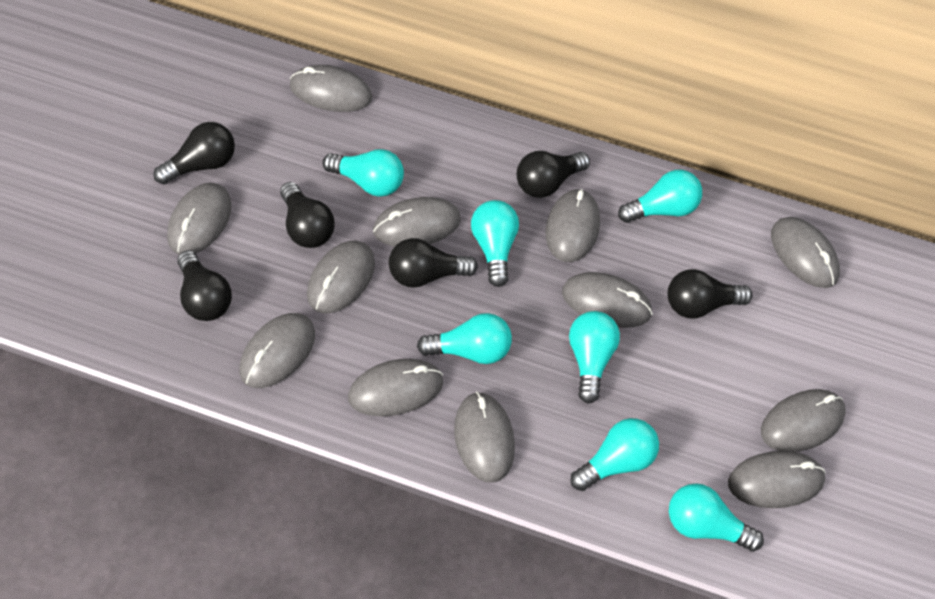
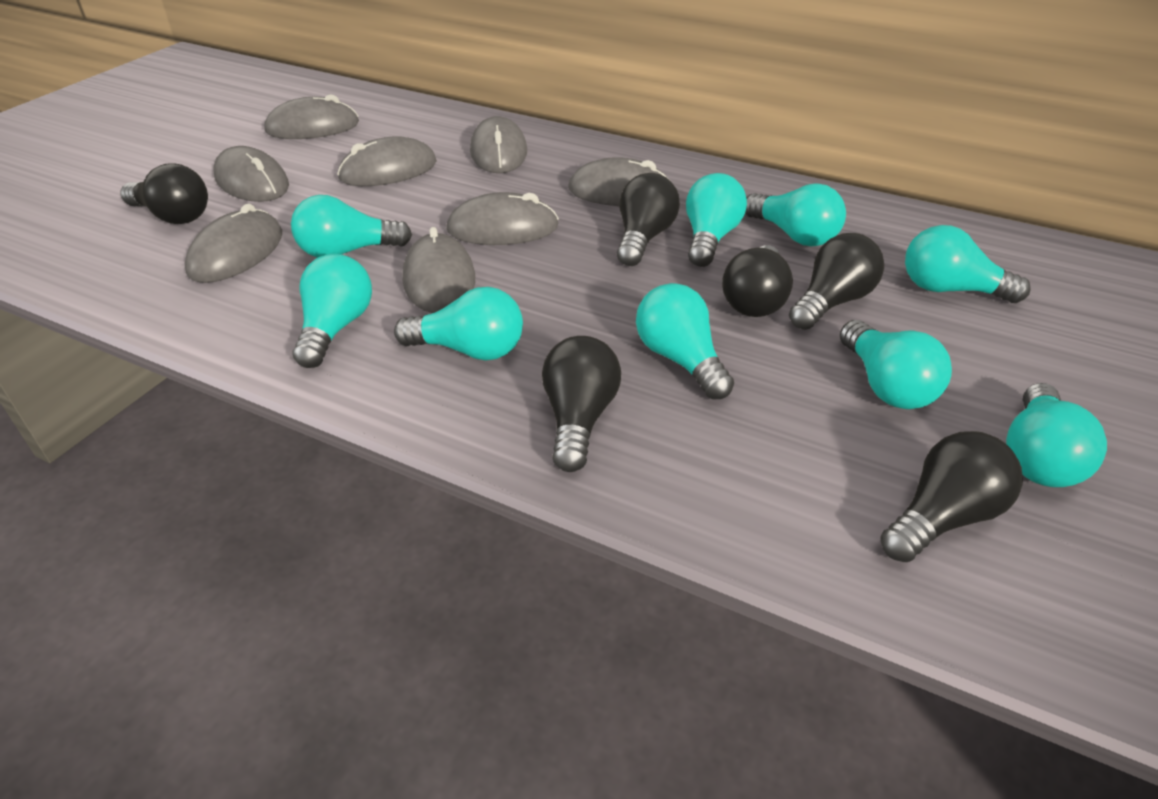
grey mouse: [167,183,231,254] [239,313,315,388] [290,65,372,112] [307,241,375,314] [348,359,443,417] [373,197,461,247] [454,392,515,483] [545,189,600,262] [562,272,653,328] [728,451,826,508] [761,389,846,452] [771,217,840,288] = 12 -> [185,204,282,283] [213,146,289,202] [264,94,359,139] [337,136,437,186] [402,227,475,313] [446,192,559,245] [470,116,527,173] [568,157,667,206] = 8
turquoise light bulb: [323,149,404,197] [417,313,512,364] [471,200,519,287] [569,311,620,403] [570,418,659,491] [618,170,702,223] [669,483,764,552] = 7 -> [291,195,412,258] [293,254,372,368] [394,287,523,361] [636,283,734,399] [686,173,747,267] [745,184,846,246] [840,320,952,409] [905,225,1031,303] [1006,383,1107,487] = 9

